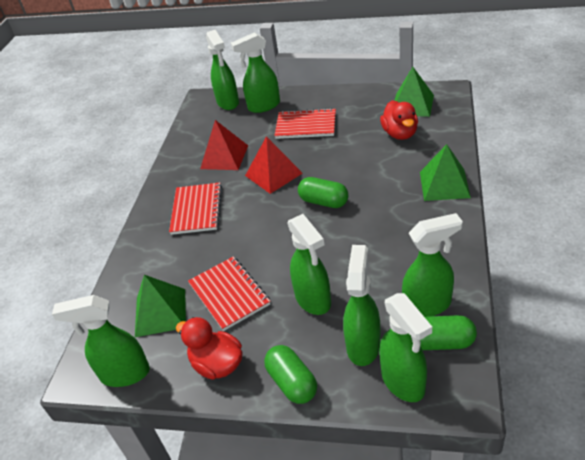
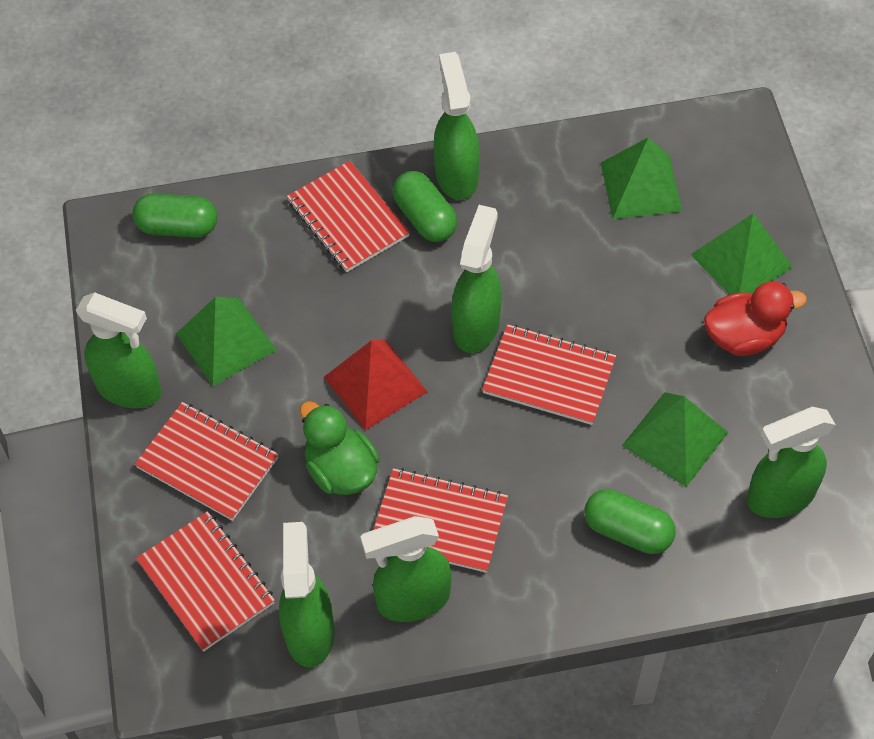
green duck: none = 0 -> [300,401,380,495] = 1
green pyramid: [135,275,186,337] [394,67,434,117] [420,144,471,201] = 3 -> [176,296,277,386] [601,137,683,219] [622,392,728,487] [691,213,793,295] = 4
green spray bottle: [52,295,150,387] [206,30,239,110] [231,32,280,113] [287,214,331,315] [343,245,380,366] [380,293,432,402] [402,213,463,317] = 7 -> [76,292,162,408] [279,522,335,668] [360,516,451,622] [434,52,480,200] [452,205,502,353] [747,407,836,518] = 6
red duck: [176,317,243,380] [380,100,418,140] = 2 -> [704,281,807,356] = 1
red notebook: [169,182,222,235] [188,257,271,331] [274,108,336,139] = 3 -> [135,402,279,521] [136,511,275,652] [287,161,410,272] [373,468,508,573] [482,324,616,425] = 5
red pyramid: [200,120,248,170] [245,136,303,194] = 2 -> [324,339,428,431] = 1

